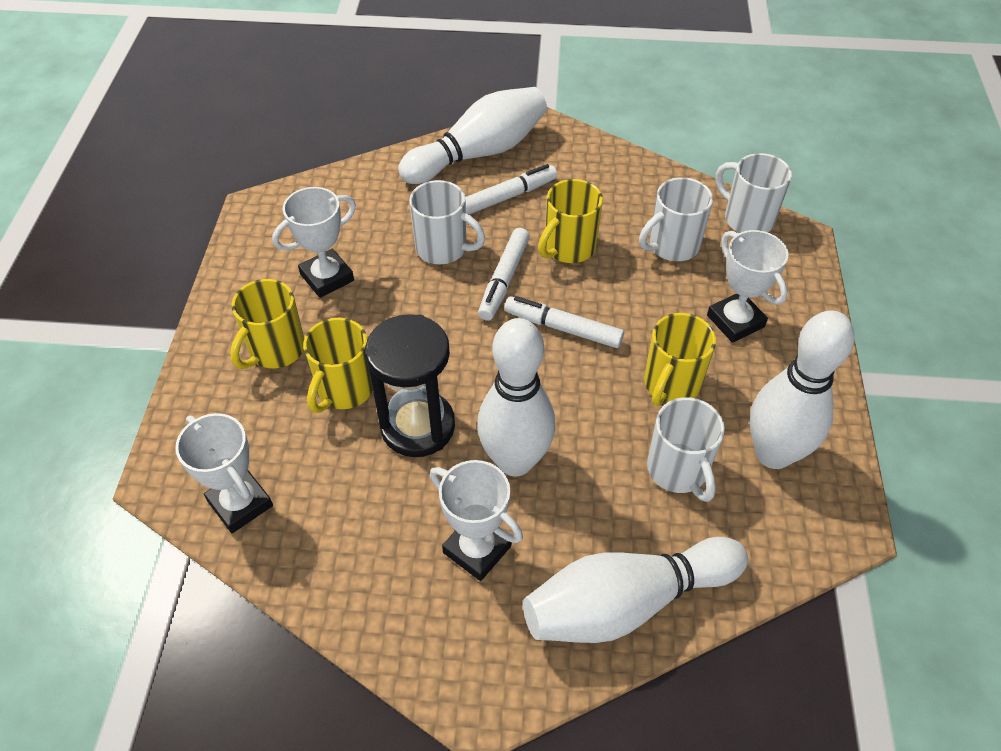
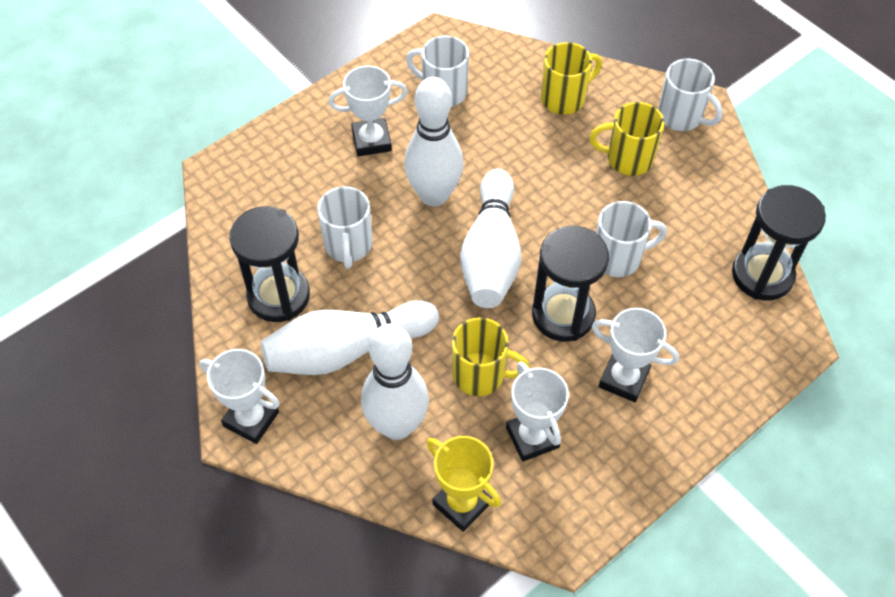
black hourglass: [365,314,455,457] = 1 -> [229,206,310,322] [532,226,609,342] [732,185,826,300] = 3
white marker: [465,164,557,215] [478,228,530,321] [504,296,624,348] = 3 -> none = 0
yellow mug: [230,279,304,369] [303,317,373,413] [538,179,603,263] [644,313,716,406] = 4 -> [452,317,530,396] [541,42,602,115] [590,102,664,176] = 3
yellow trophy: none = 0 -> [426,436,501,532] = 1

